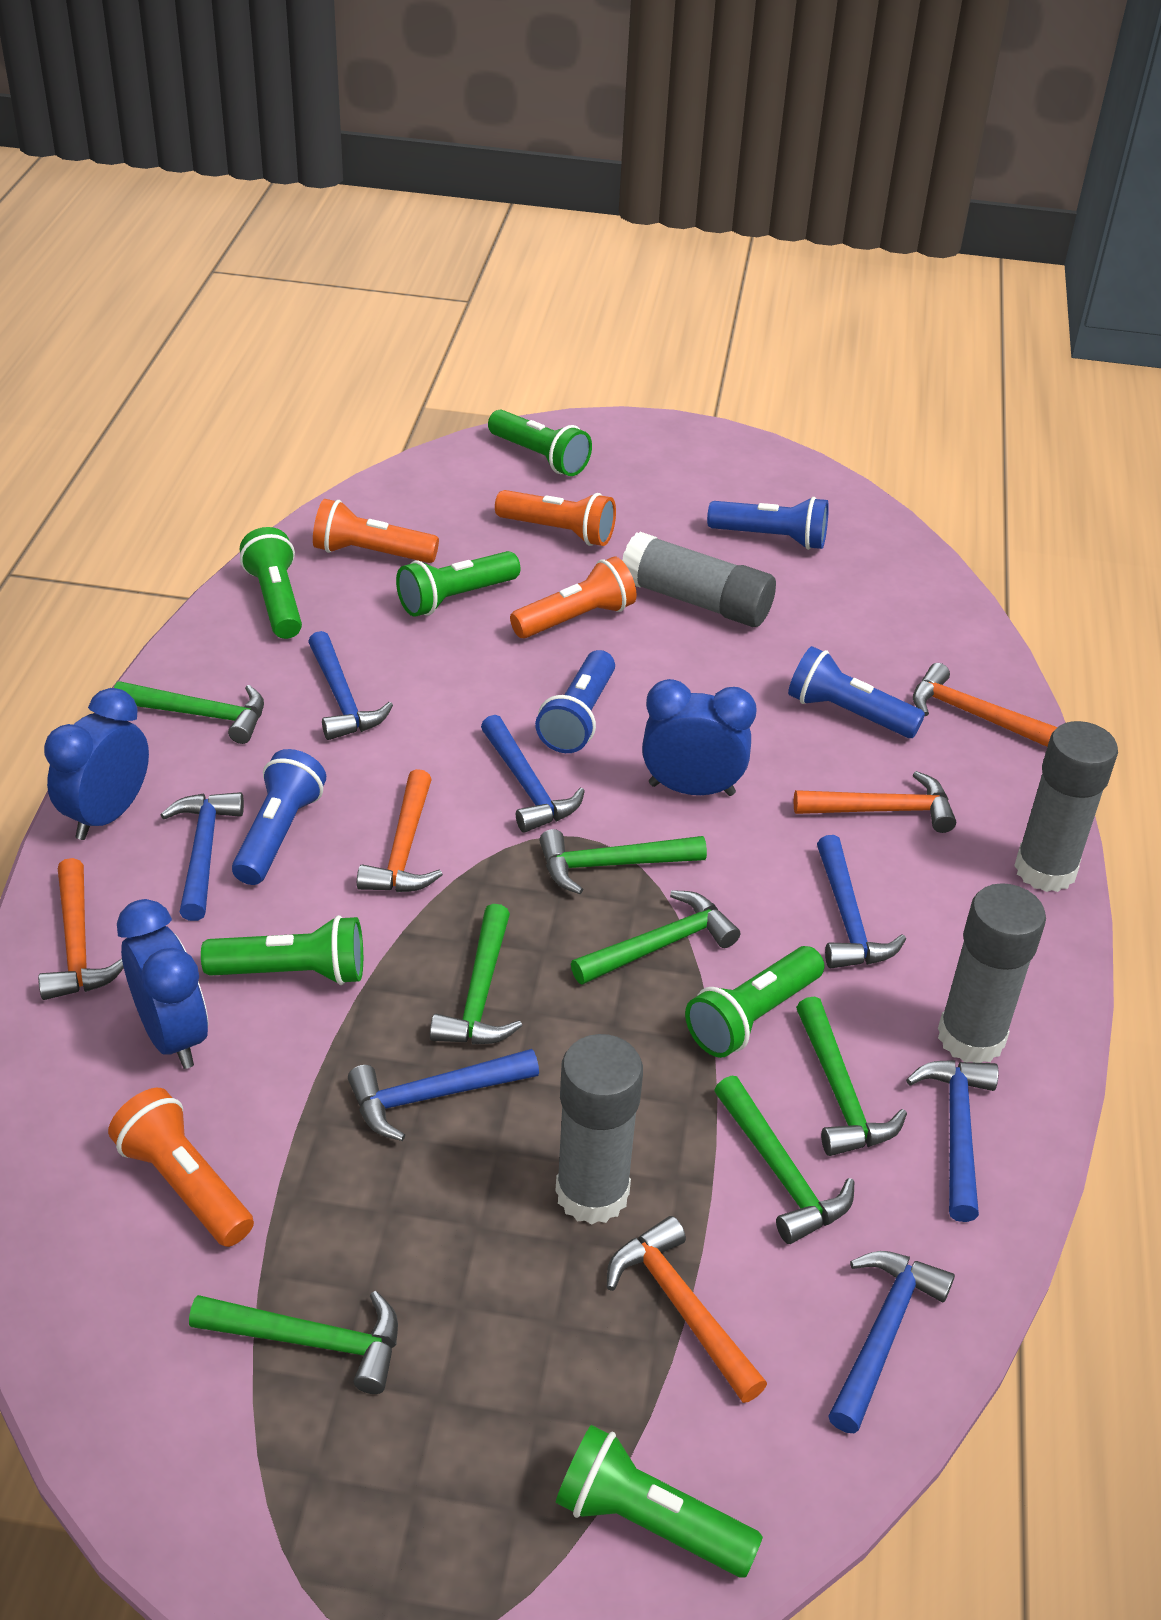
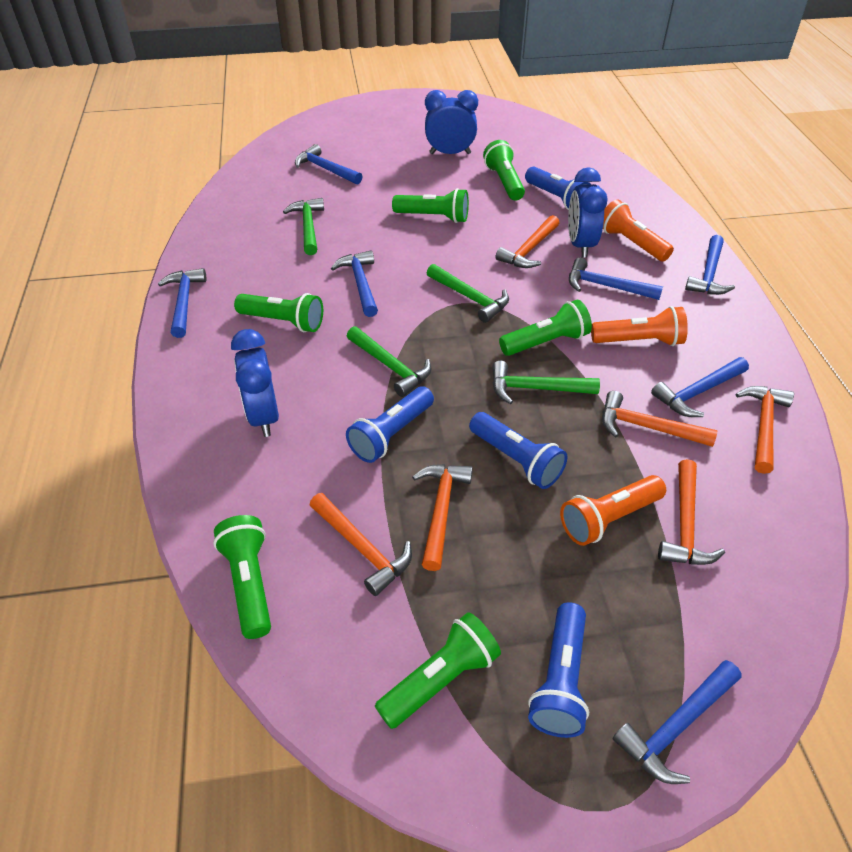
green hammer: [114,681,264,744] [189,1291,398,1394] [430,904,522,1044] [539,829,707,894] [571,890,740,985] [715,1076,854,1244] [796,996,907,1156] = 7 -> [283,198,324,255] [347,326,432,397] [427,264,509,323] [492,361,600,404] = 4
grey glue stick: [556,1034,643,1225] [622,532,776,627] [938,883,1046,1063] [1014,721,1118,892] = 4 -> none = 0
orange flashlight: [108,1088,254,1247] [313,499,439,563] [495,490,616,546] [510,557,636,638] = 4 -> [560,475,666,546] [591,306,688,346] [603,199,674,262] = 3
orange hammer: [38,858,124,1000] [357,769,443,892] [607,1216,767,1403] [794,771,956,833] [913,663,1057,747] = 5 -> [310,493,412,596] [412,464,473,571] [495,215,559,268] [602,391,717,447] [658,459,725,565] [736,386,794,474] = 6

